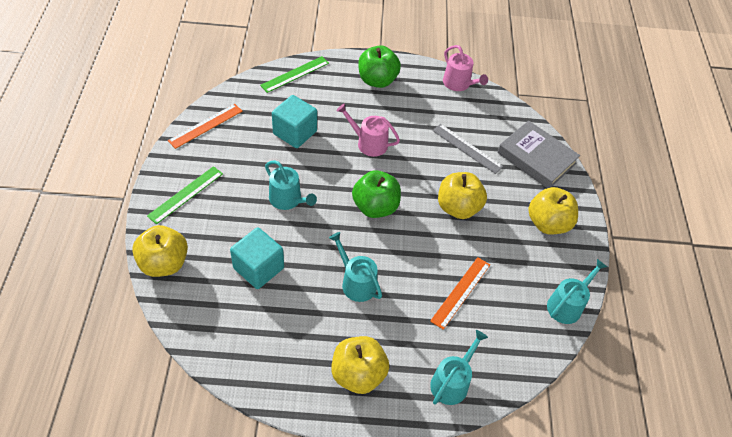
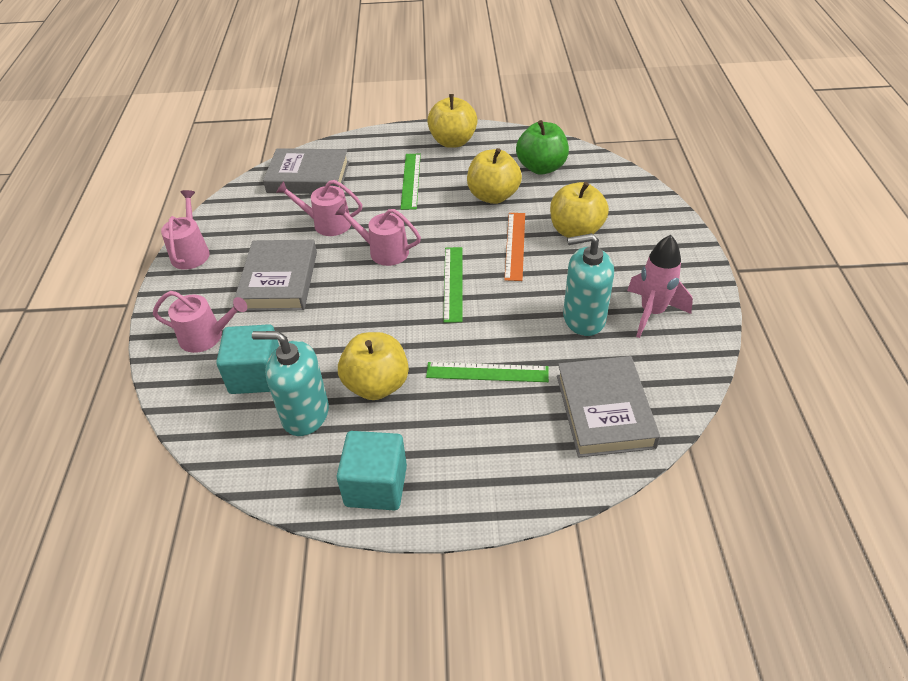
green apple: [352,170,401,218] [358,45,401,88] = 2 -> [516,120,569,175] = 1
green ruler: [147,166,223,224] [260,56,329,93] = 2 -> [401,154,421,210] [426,362,549,382] [443,247,462,323] = 3
grey book: [497,120,580,188] = 1 -> [235,240,317,311] [263,148,349,194] [557,356,660,457] = 3
grey ruler: [432,124,503,174] = 1 -> none = 0
orange ruler: [168,104,243,149] [430,257,490,330] = 2 -> [504,213,525,281] = 1
pink rocket: none = 0 -> [627,235,693,338] = 1
pink watering can: [336,103,400,157] [443,45,488,91] = 2 -> [153,291,247,353] [161,190,210,270] [276,180,362,236] [335,204,421,266] = 4
turquoise soap dispenser: none = 0 -> [252,331,329,436] [563,233,614,336] = 2
turquoise watering can: [265,160,317,210] [329,232,382,302] [430,330,488,405] [547,259,607,324] = 4 -> none = 0

